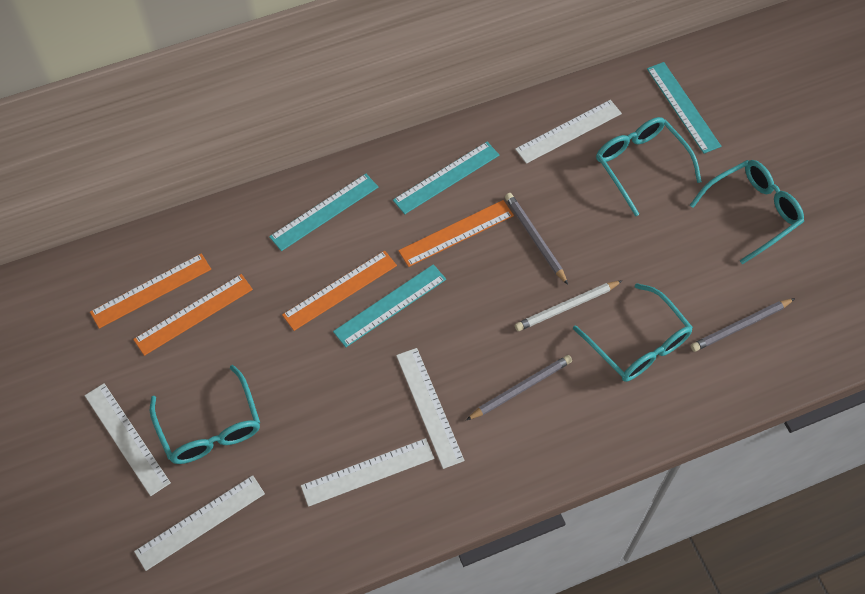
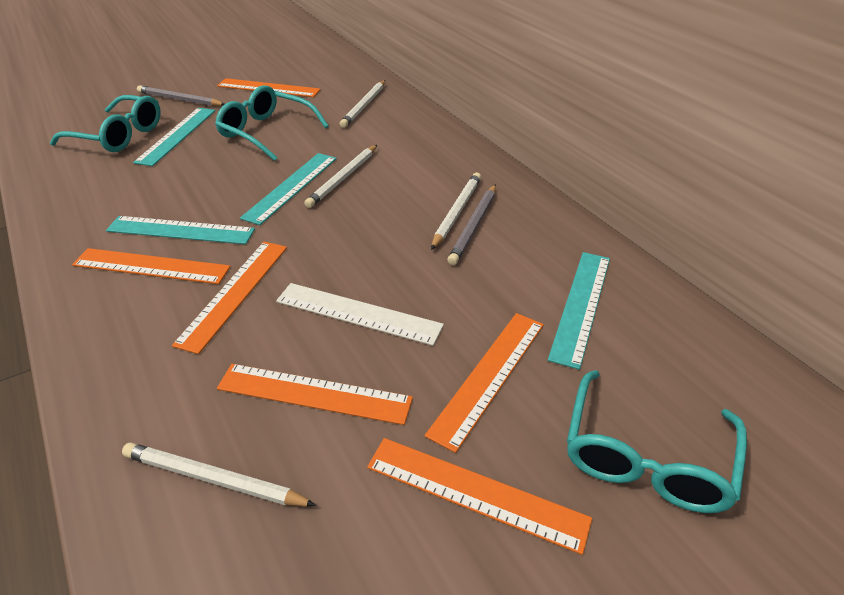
grey pencil: [466,355,572,420] [505,193,568,285] [691,298,795,352] = 3 -> [137,85,225,106] [447,184,496,265] = 2
orange ruler: [90,253,211,329] [133,274,253,356] [282,251,397,331] [398,200,514,267] = 4 -> [72,248,230,284] [172,242,287,354] [217,78,321,97] [217,364,413,425] [367,438,592,555] [425,313,544,453] = 6
turquoise glasses: [150,365,260,464] [573,283,693,382] [596,117,702,216] [690,160,804,264] = 4 -> [50,95,161,152] [215,85,329,161] [567,370,747,513] = 3
white pencil: [515,280,623,331] = 1 -> [122,443,316,506] [304,145,377,208] [340,80,385,128] [431,173,481,250] = 4
white ruler: [85,383,171,496] [134,475,265,571] [301,438,434,507] [396,348,465,469] [515,100,622,164] = 5 -> [276,283,444,346] = 1

